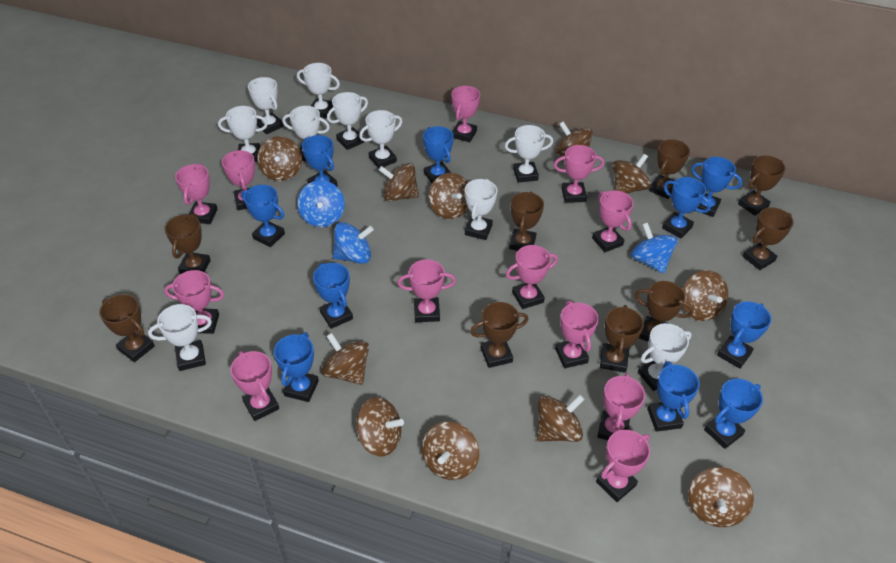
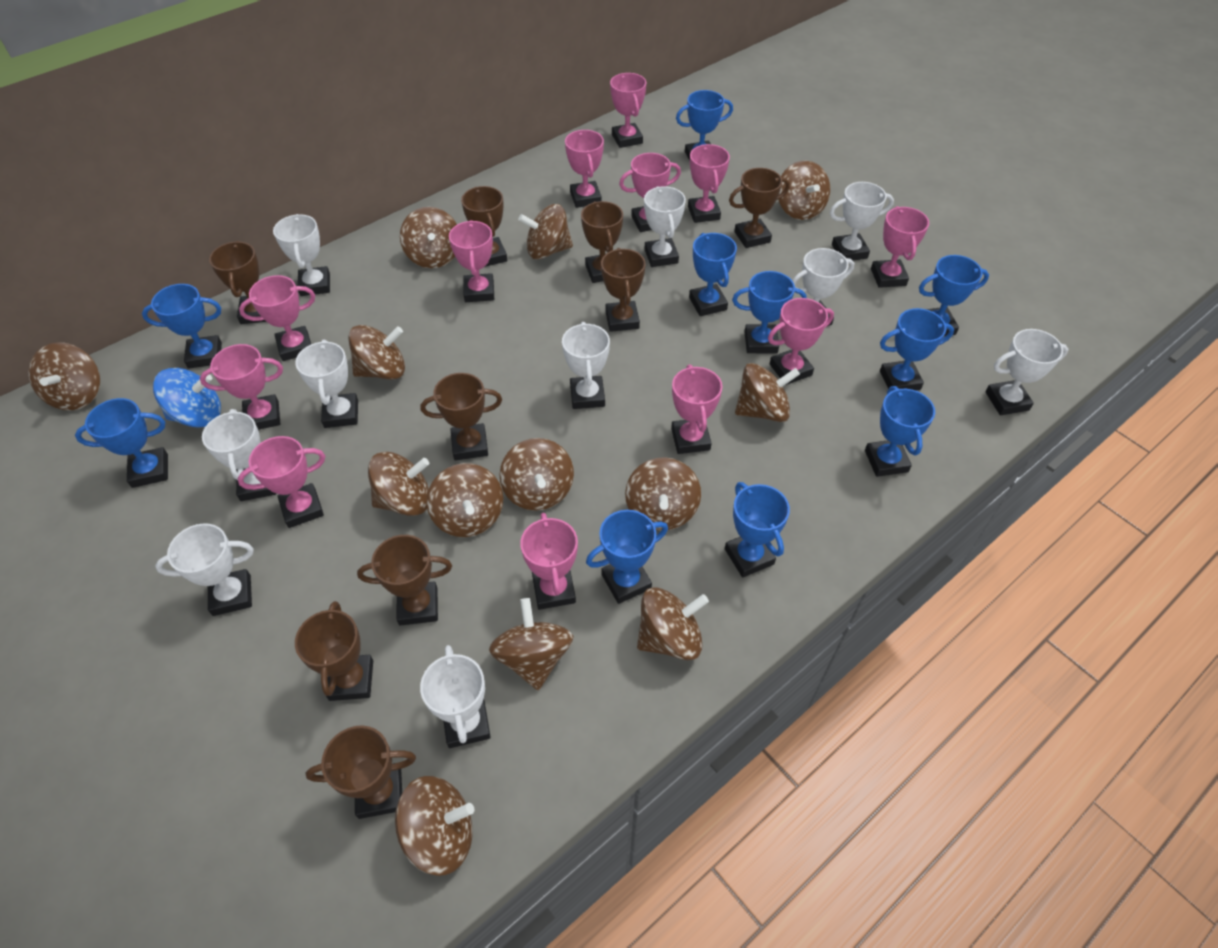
blue spinning top: [297,180,345,227] [333,222,374,264] [631,222,678,274] = 3 -> [153,368,221,428] = 1
brown spinning top: [257,136,302,181] [321,333,369,385] [356,397,404,457] [379,163,419,202] [421,421,479,480] [429,173,468,219] [537,395,585,442] [555,122,593,157] [613,154,651,194] [683,270,728,321] [688,467,754,527] = 11 -> [28,342,100,411] [348,325,405,380] [368,452,429,516] [395,776,474,876] [400,207,457,268] [427,463,503,537] [489,598,573,690] [500,438,574,511] [518,204,573,259] [625,457,701,530] [637,587,709,660] [735,363,800,422] [778,161,830,220] = 13

